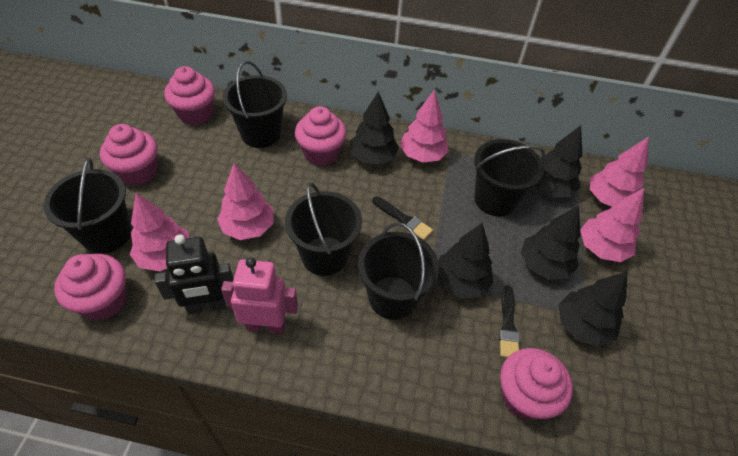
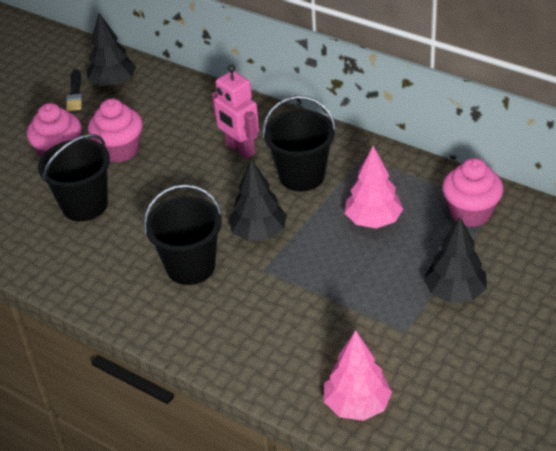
black brush: [372,196,433,240] [499,285,520,358] = 2 -> [66,69,83,111] = 1
black bucket: [43,157,131,254] [223,61,287,148] [285,182,362,276] [358,222,439,320] [474,139,545,216] = 5 -> [38,134,110,221] [143,184,222,285] [262,96,336,191] = 3
black robot: [155,234,234,314] = 1 -> none = 0
black tree: [350,91,399,165] [437,223,493,299] [521,205,581,280] [535,125,582,198] [559,271,628,347] = 5 -> [87,13,136,87] [229,159,287,241] [423,217,487,303] = 3
pink cupcake: [54,254,127,320] [100,124,157,186] [164,66,215,125] [295,106,346,166] [500,348,573,420] = 5 -> [27,103,82,157] [88,99,142,163] [442,158,503,227] = 3
pink tree: [130,193,190,271] [217,163,273,240] [400,90,449,163] [580,188,644,262] [590,137,649,206] = 5 -> [324,330,392,421] [345,146,403,228] = 2

